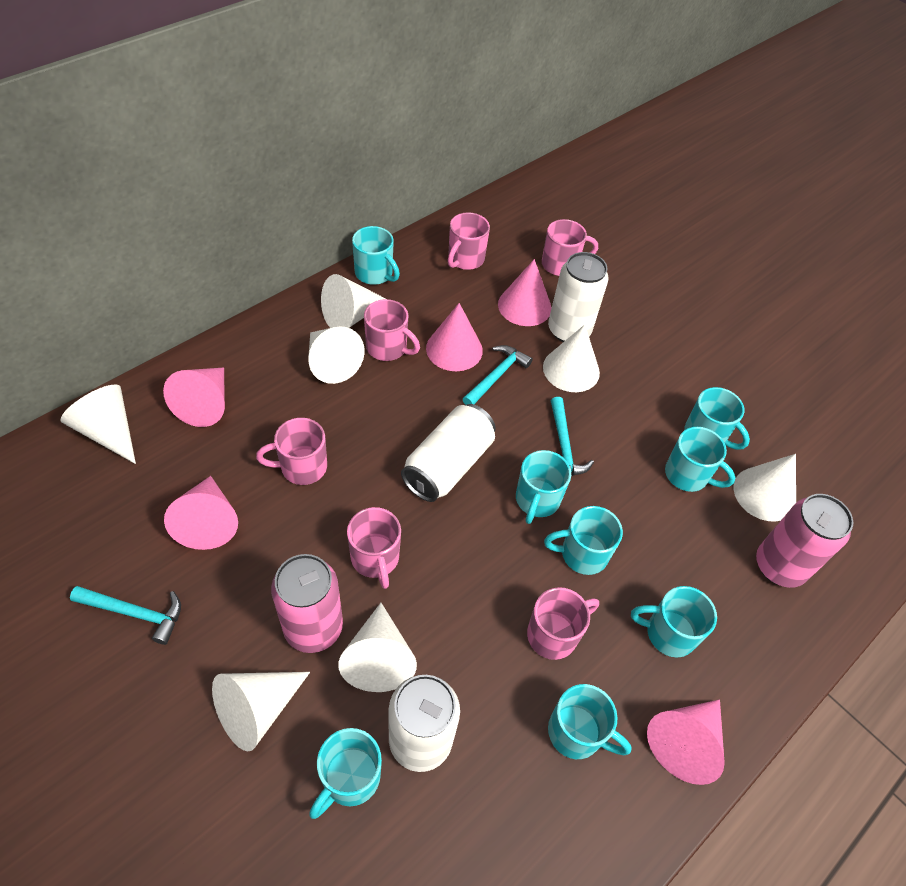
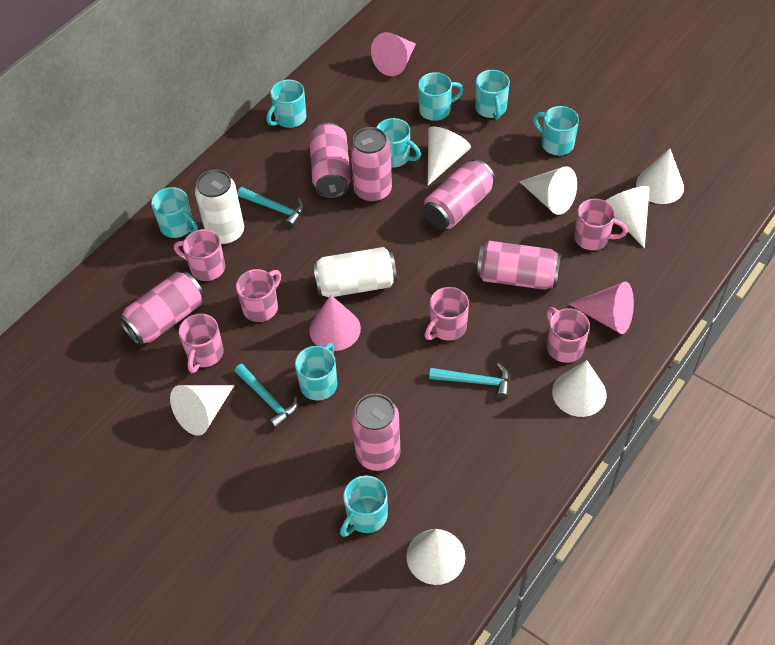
pink can: [271,554,343,653] [756,494,853,588] = 2 -> [119,271,204,346] [309,123,351,198] [350,127,392,202] [351,394,401,471] [423,159,495,229] [477,241,561,290] = 6
pink cone: [163,368,225,427] [164,476,238,550] [426,303,483,371] [498,259,552,326] [647,699,725,785] = 5 -> [309,295,361,351] [371,32,416,76] [569,282,634,334] = 3
white can: [389,675,460,772] [401,404,496,502] [548,252,609,342] = 3 -> [195,169,244,245] [313,247,397,297] = 2

